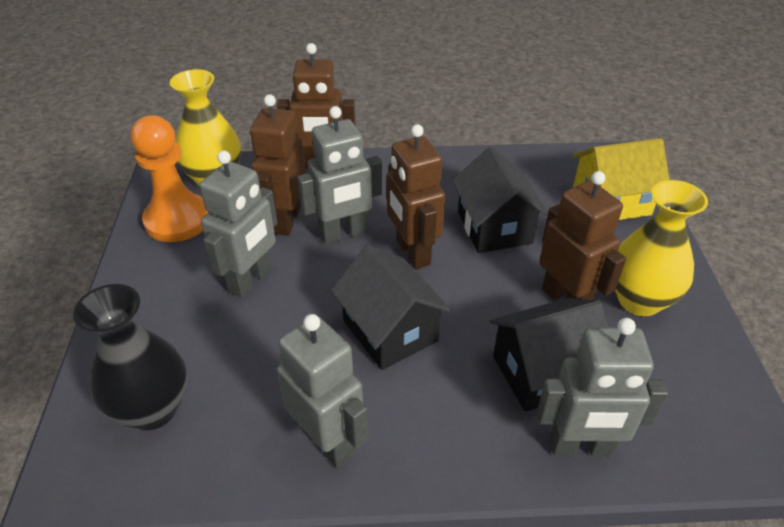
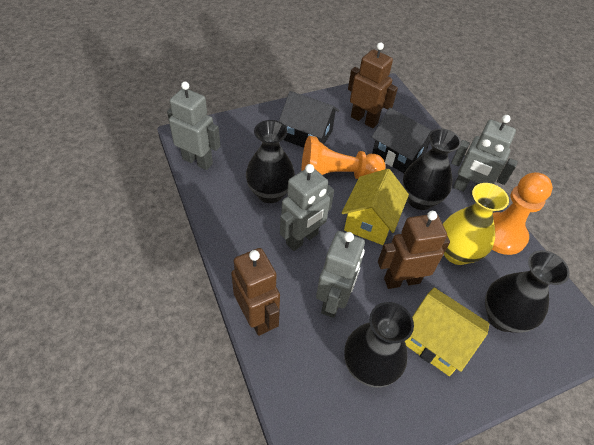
black house: [331,245,451,370] [452,147,548,253] [490,298,608,412] = 3 -> [279,91,340,148] [372,108,432,173] = 2
black vase: [73,284,187,430] = 1 -> [246,120,295,203] [344,302,414,388] [402,128,461,210] [485,250,570,333] = 4
brown robot: [250,94,306,236] [277,43,356,169] [387,124,445,269] [539,171,626,300] = 4 -> [231,248,280,336] [348,42,398,128] [378,211,450,289] = 3
orange pawn: [131,115,209,242] = 1 -> [302,136,386,179] [492,172,553,255] = 2
yellow house: [573,138,669,220] = 1 -> [342,169,409,245] [405,288,490,376] = 2
yellow vase: [170,69,241,186] [615,180,708,316] = 2 -> [443,183,509,265] = 1

